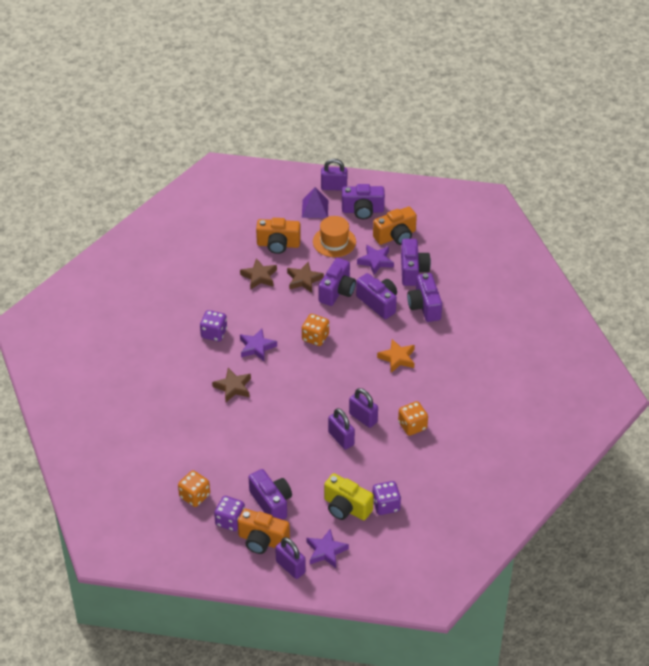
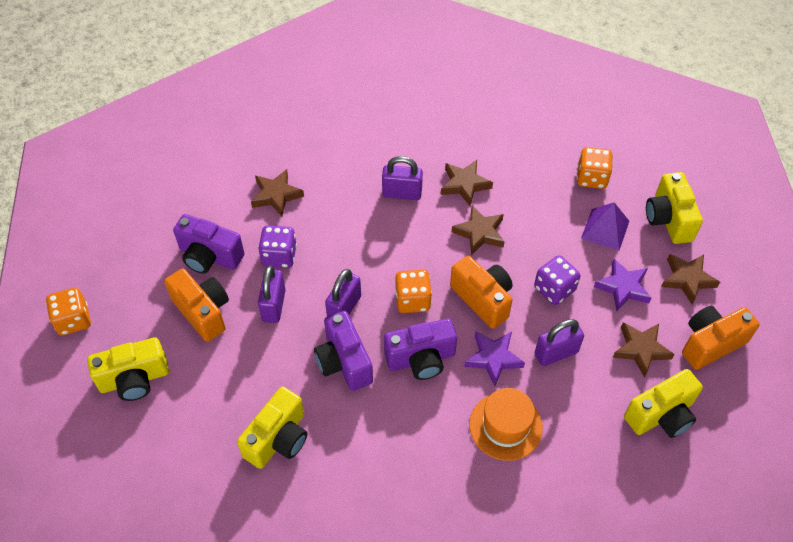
brown star: [212,368,251,402] [240,258,277,289] [287,262,324,293] = 3 -> [251,169,304,216] [441,160,493,206] [452,206,504,255] [613,322,675,378] [661,254,720,305] = 5
orange star: [377,339,415,373] = 1 -> none = 0
purple camera: [249,469,292,520] [319,258,356,306] [342,184,385,219] [356,273,397,319] [401,239,431,286] [407,273,442,322] = 6 -> [173,214,245,274] [314,311,373,391] [384,318,457,380] = 3
purple dice: [200,310,227,341] [214,496,245,531] [373,481,401,515] = 3 -> [258,225,297,268] [534,255,580,305] = 2
purple star: [240,328,277,361] [306,529,349,568] [357,245,394,275] = 3 -> [464,331,525,386] [594,259,651,311] = 2
yellow camera: [324,473,374,520] = 1 -> [87,337,169,401] [237,387,307,469] [624,369,703,438] [646,172,703,244] = 4

